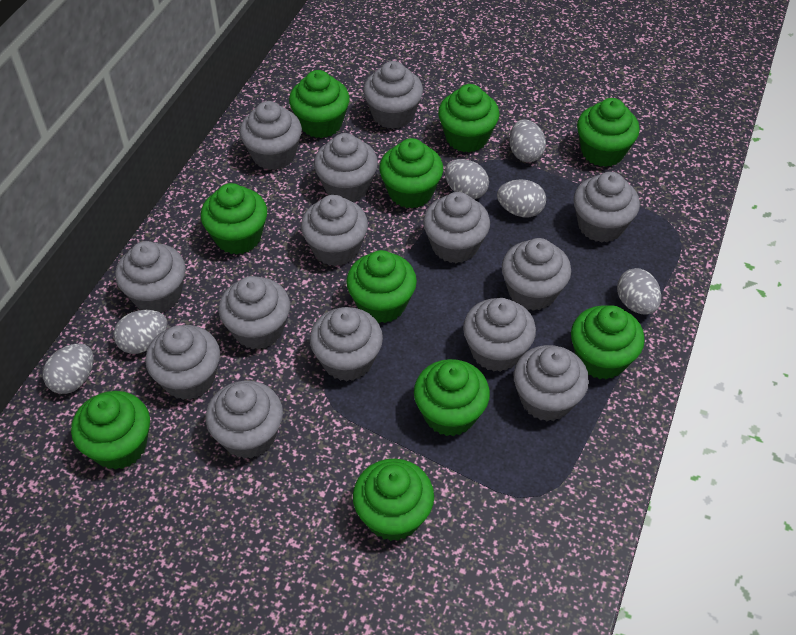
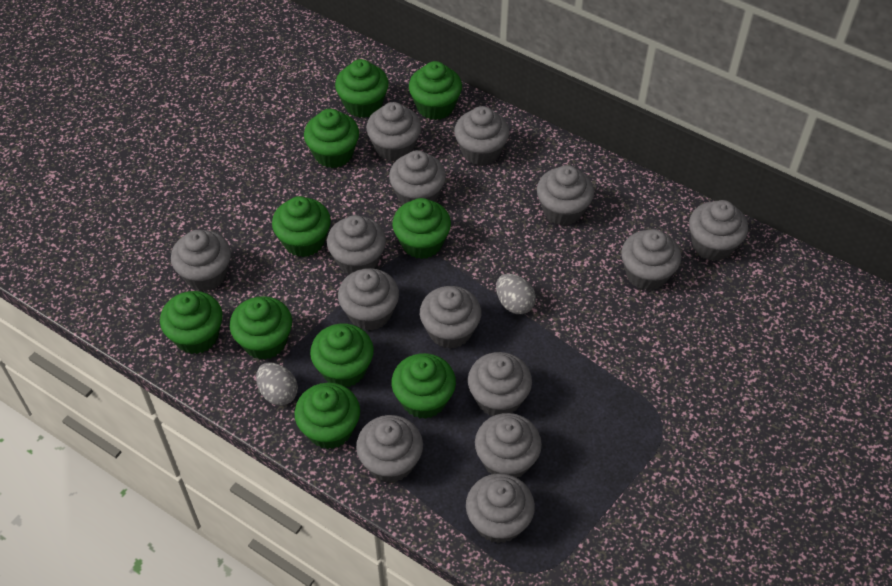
grey egg: [42,344,94,394] [114,310,167,354] [445,159,489,199] [497,180,546,217] [509,119,546,162] [617,268,661,314] = 6 -> [256,363,298,406] [496,274,536,314] = 2

